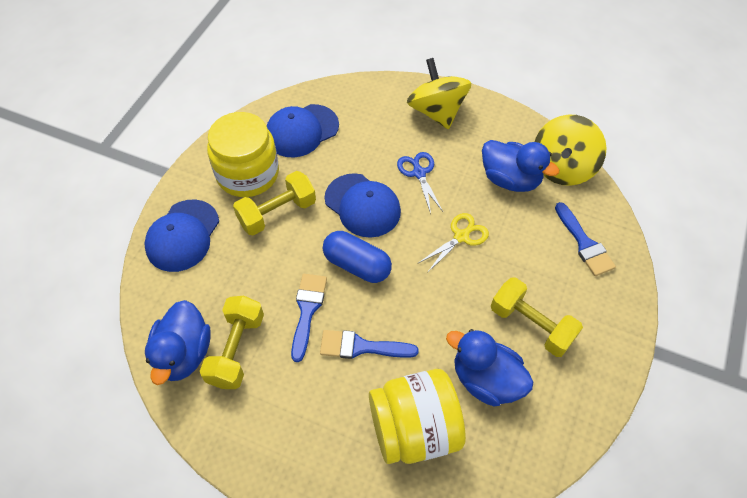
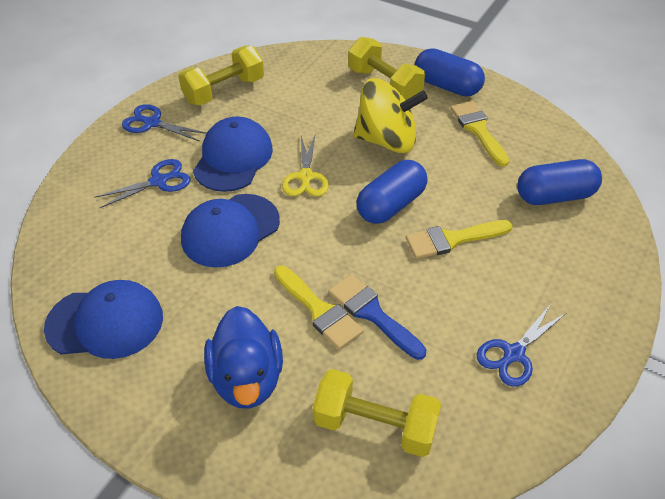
blue brush: [291,274,327,362] [320,330,419,359] [555,202,616,276] = 3 -> [328,274,426,360] = 1
blue capsule: [323,231,392,283] = 1 -> [357,160,427,224] [415,48,485,96] [517,159,602,205] = 3
blue duck: [145,300,211,385] [446,329,533,406] [482,140,559,192] = 3 -> [204,306,283,409] = 1
blue scissors: [397,152,443,214] = 1 -> [94,159,191,208] [122,104,207,142] [477,304,566,387] = 3
yellow brush: none = 0 -> [274,265,363,350] [406,220,513,259] [450,101,509,167] = 3
yellow jar: [207,112,279,197] [369,369,466,464] = 2 -> none = 0
yellow spinning top: [407,58,471,129] [535,115,607,186] = 2 -> [353,78,427,153] = 1

